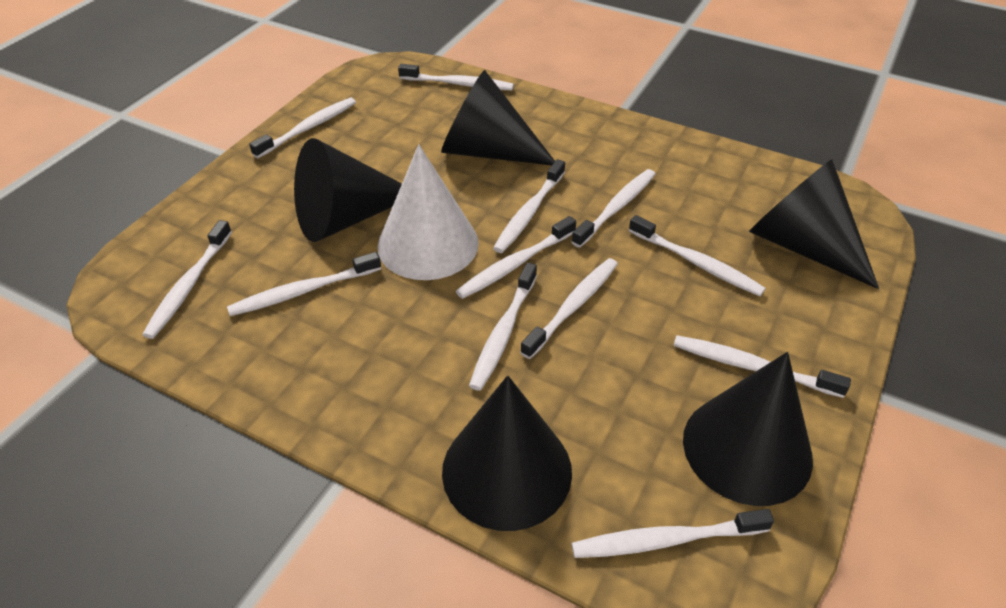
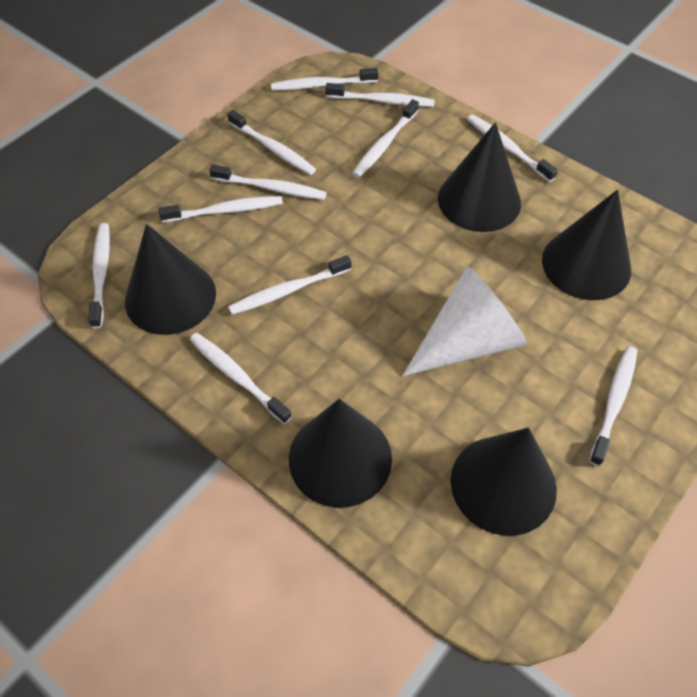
white toothbrush: [142,220,232,339] [227,252,381,316] [249,98,356,158] [398,64,514,91] [456,216,576,299] [469,263,537,391] [493,159,565,253] [520,258,618,359] [571,509,774,558] [572,169,656,248] [629,215,766,296] [673,335,851,398] = 12 -> [88,223,110,328] [158,196,283,222] [190,333,292,424] [209,164,327,200] [227,110,316,175] [228,255,351,315] [271,68,379,90] [325,83,435,107] [352,99,419,178] [467,114,558,182] [589,346,637,466] = 11

